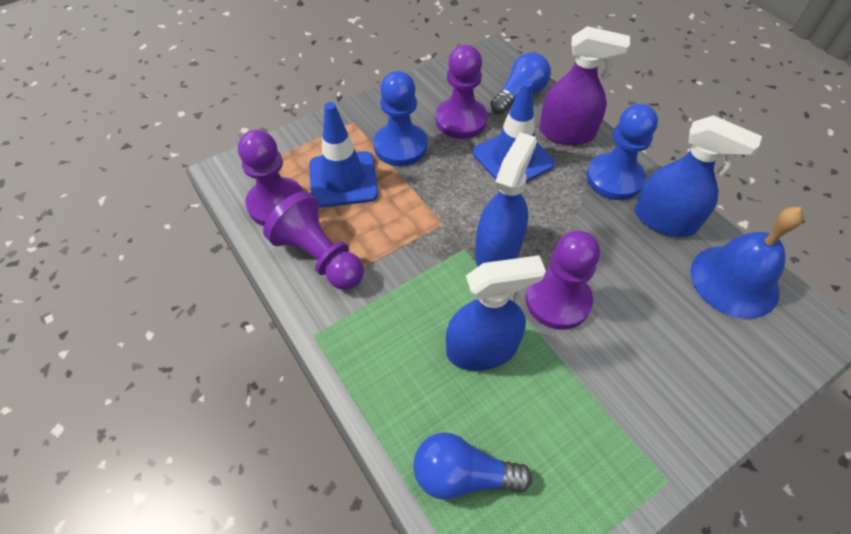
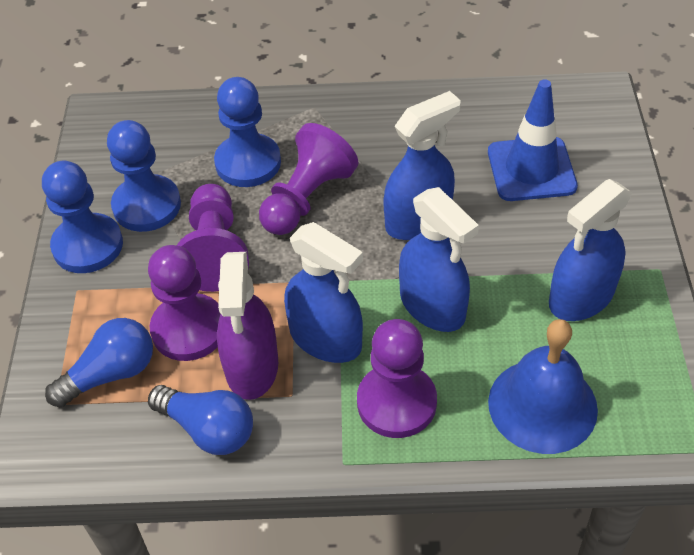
blue pawn: [374,71,427,166] [586,104,658,200] = 2 -> [42,161,123,273] [107,120,181,232] [214,77,281,187] = 3
blue spray bottle: [446,255,546,371] [475,132,537,266] [635,115,762,237] = 3 -> [284,222,363,363] [383,91,461,240] [399,187,479,332] [549,179,633,321] = 4
blue traffic cone: [309,102,378,208] [473,80,555,182] = 2 -> [488,79,578,201] = 1

